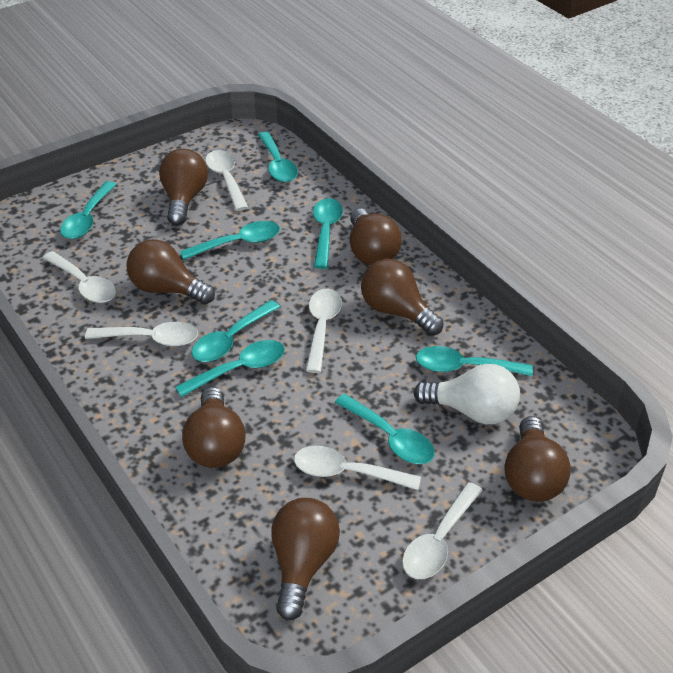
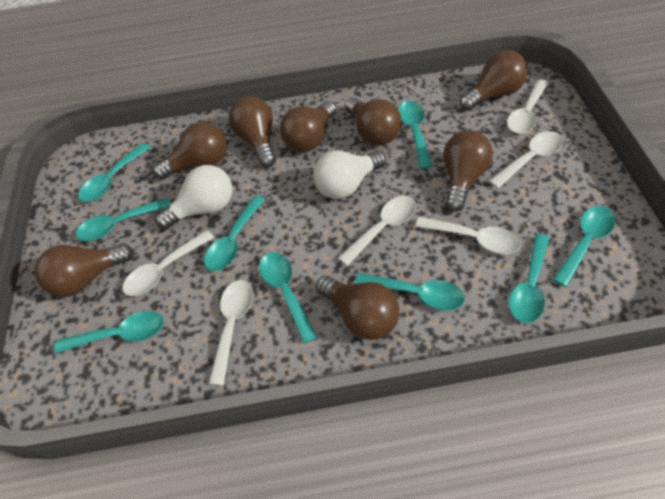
brown light bulb: [126,239,215,305] [159,149,208,226] [182,387,245,468] [272,498,340,621] [350,209,402,265] [361,259,444,335] [505,416,571,502] = 7 -> [34,243,133,297] [153,122,227,180] [229,96,276,167] [280,101,336,152] [316,275,399,340] [345,98,401,146] [443,130,493,212] [460,50,528,111] = 8
turquoise spoon: [60,181,117,239] [175,340,285,397] [180,221,280,260] [192,300,280,362] [258,131,298,182] [313,198,343,269] [334,394,435,464] [416,346,533,376] = 8 -> [55,311,164,353] [76,197,172,241] [78,143,151,202] [204,195,265,271] [259,252,317,344] [355,273,465,311] [398,101,433,169] [509,234,550,323] [553,206,616,287] = 9
white light bulb: [413,364,520,424] = 1 -> [156,165,233,229] [313,150,386,199] = 2

